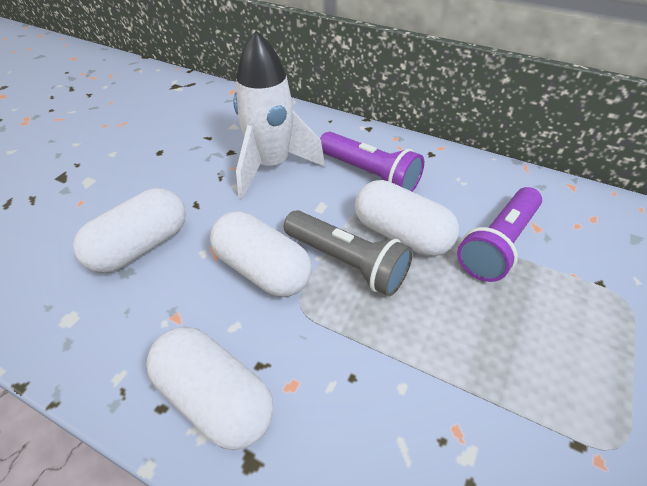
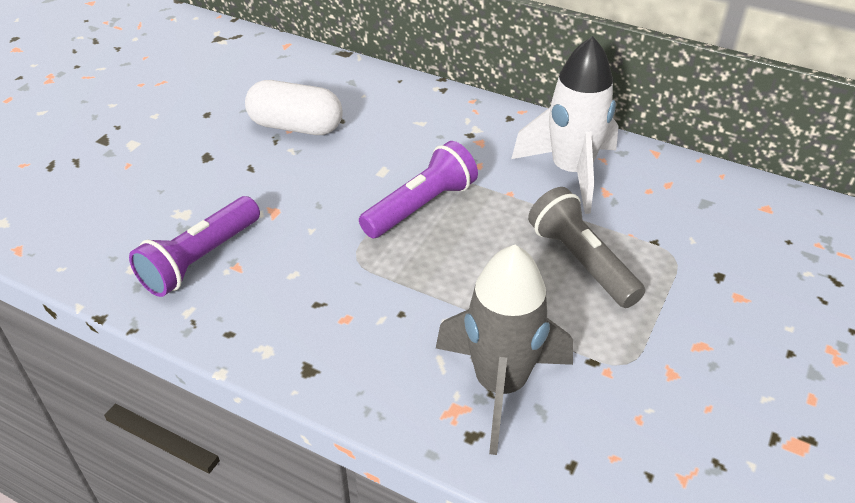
grey rocket: none = 0 -> [436,245,573,455] = 1
white capsule: [73,188,186,273] [146,327,273,450] [210,211,312,297] [355,180,459,256] = 4 -> [245,80,343,135] = 1

